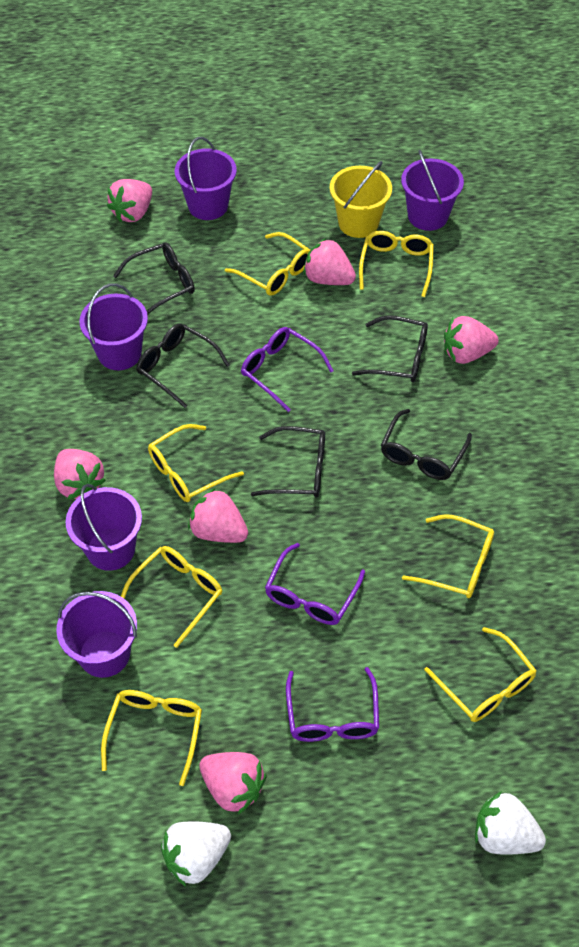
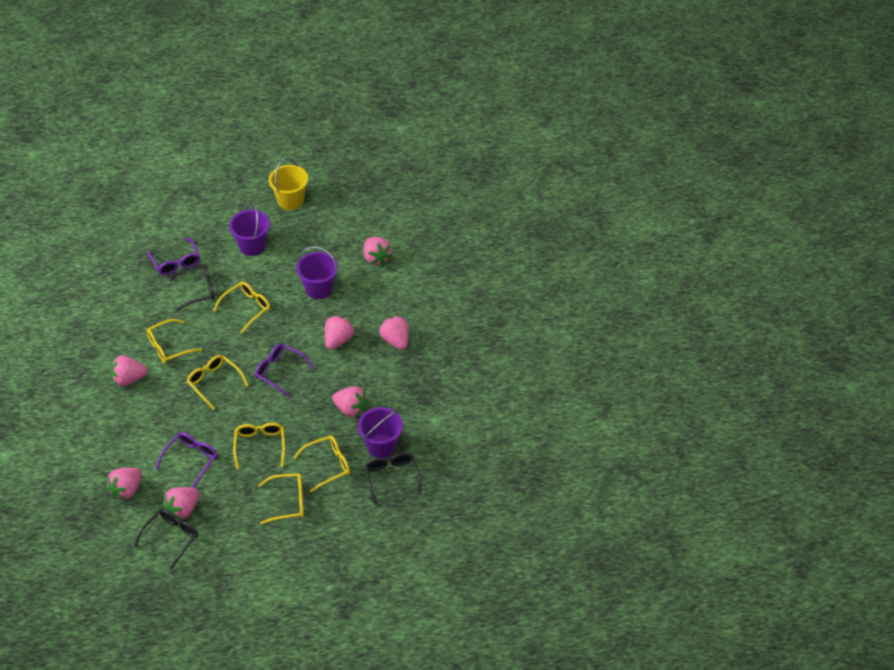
black glasses: [113,242,195,315] [136,324,230,408] [251,426,325,498] [352,315,428,382] [381,409,472,480] = 5 -> [134,509,198,570] [169,264,214,311] [365,453,421,505] = 3
pink strawberry: [54,449,106,500] [107,179,152,222] [188,488,248,543] [199,752,266,814] [303,238,356,285] [444,316,499,364] = 6 -> [106,468,142,500] [111,355,148,386] [163,487,200,520] [325,315,354,350] [332,386,368,417] [364,237,392,265] [379,316,409,350] = 7
purple bucket: [56,591,137,678] [66,484,142,571] [79,284,148,370] [175,137,236,220] [401,150,464,231] = 5 -> [229,203,270,256] [296,246,338,299] [358,407,403,458] = 3
white strawberry: [161,822,231,886] [475,791,546,855] = 2 -> none = 0
yellow glasses: [101,690,202,786] [121,546,222,648] [148,424,244,502] [225,232,310,296] [359,231,434,297] [402,514,494,598] [424,627,537,722] = 7 -> [146,319,202,364] [187,355,248,410] [213,282,270,333] [233,423,285,469] [258,474,304,524] [293,436,350,492] = 6

